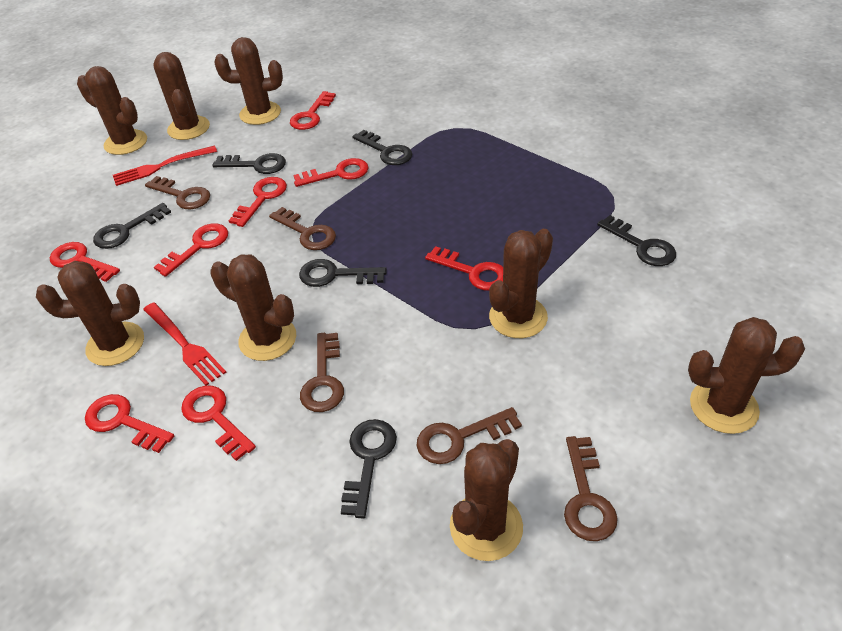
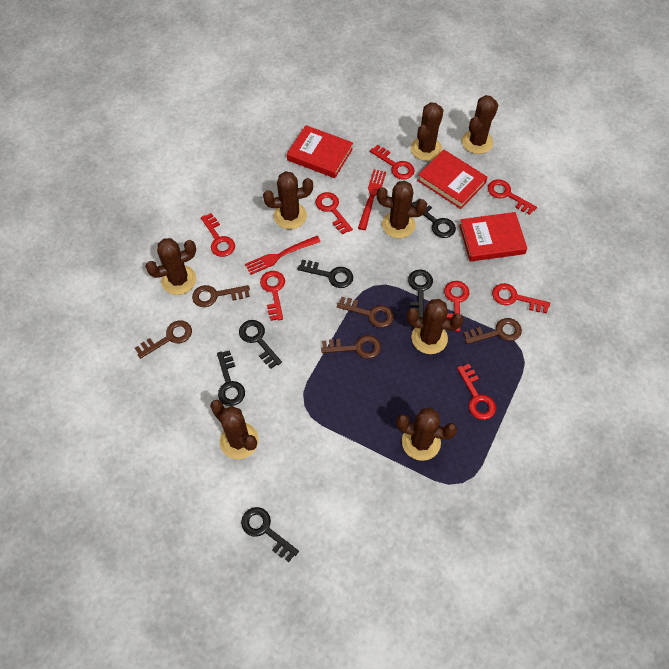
red book: none = 0 -> [287,125,353,178] [417,150,488,209] [459,212,527,262] = 3

